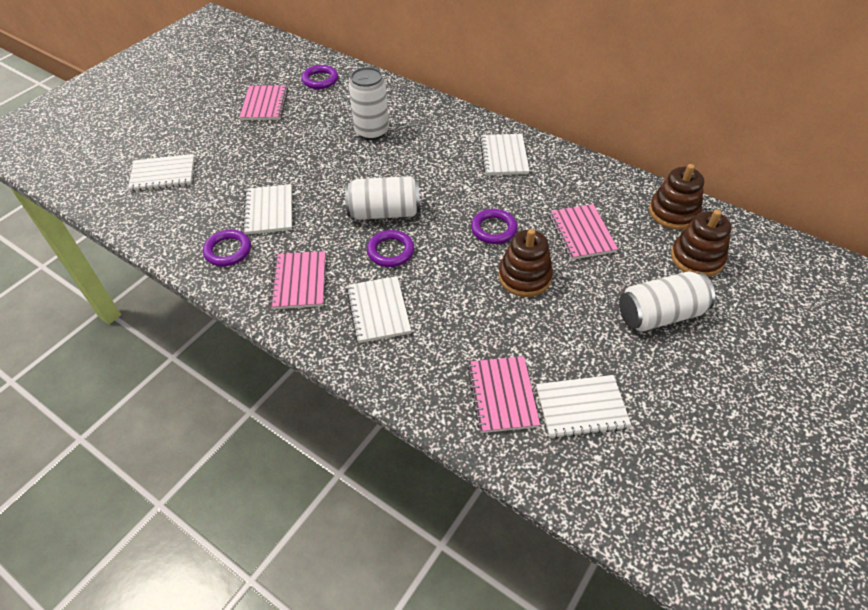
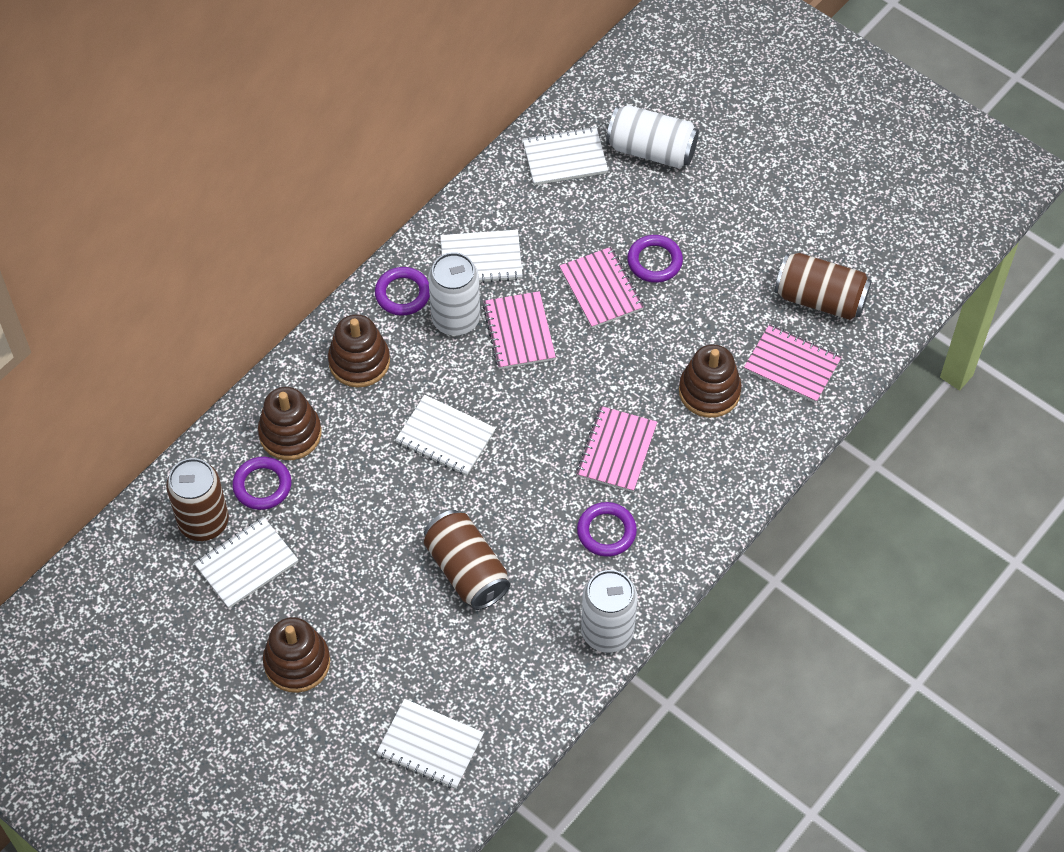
brown can: none = 0 -> [166,458,229,541] [424,510,510,610] [774,253,872,320] = 3
brown stacking toy: [498,229,553,297] [649,164,704,230] [671,210,731,277] = 3 -> [258,387,321,460] [263,617,330,693] [328,314,390,388] [679,344,742,418] = 4

